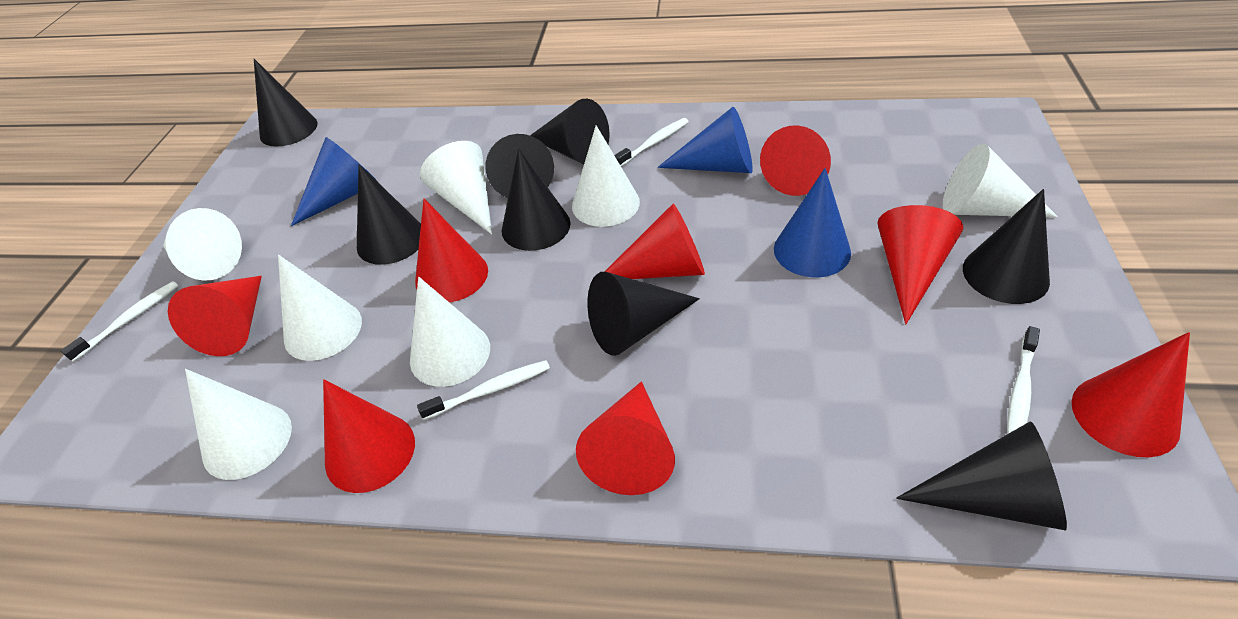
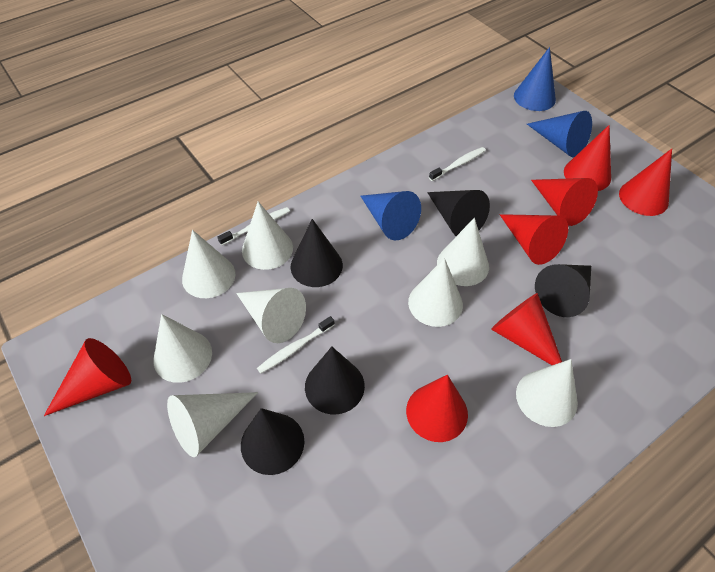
black cone: [254,59,318,147] [357,164,421,265] [486,134,554,198] [501,148,570,251] [530,99,610,165] [588,272,700,356] [896,421,1067,531] [963,189,1050,304] = 8 -> [241,408,304,475] [291,219,343,287] [305,347,365,415] [427,190,490,236] [535,264,591,317] = 5
red cone: [168,276,262,356] [323,379,415,493] [415,198,488,303] [576,382,675,495] [605,204,705,279] [760,125,831,196] [878,205,963,324] [1072,332,1190,457] = 8 -> [44,338,131,416] [406,375,468,442] [491,293,562,365] [500,214,568,265] [531,178,598,226] [564,125,611,191] [619,149,672,216] = 7
white cone: [164,208,242,281] [185,369,292,480] [278,255,362,361] [410,277,490,387] [420,141,492,234] [572,125,640,227] [943,143,1058,217] = 7 -> [154,314,212,383] [167,392,258,457] [182,230,235,298] [236,288,306,343] [242,202,293,270] [408,258,463,327] [437,218,489,286] [516,359,578,427] = 8
white toothbrush: [61,281,178,362] [417,360,550,420] [614,118,689,166] [1007,326,1040,434] = 4 -> [218,207,290,245] [257,316,334,373] [429,147,486,181] = 3

